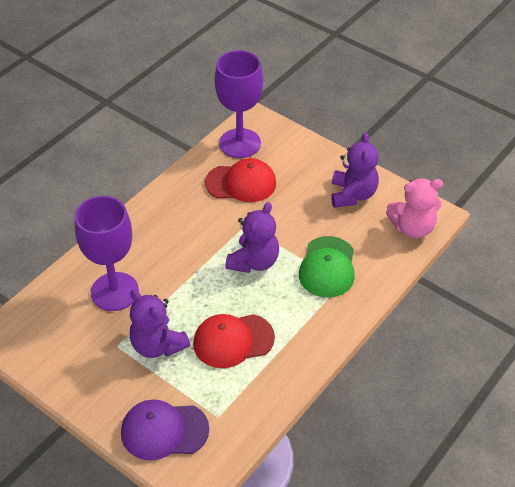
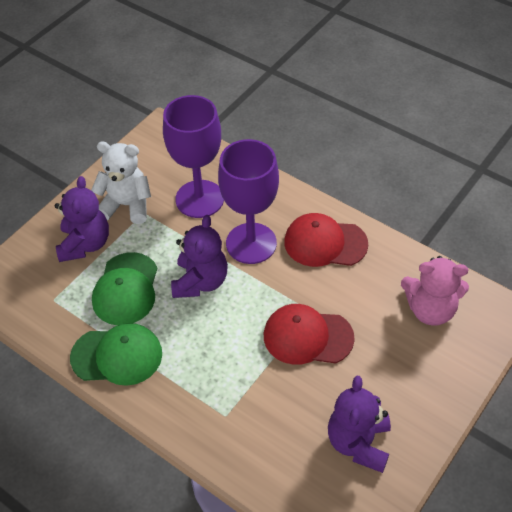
green cap: [299,236,355,297] = 1 -> [70,323,162,386] [92,252,157,325] = 2
purple cap: [121,399,209,460] = 1 -> none = 0
white teddy bear: none = 0 -> [91,141,151,224] = 1

